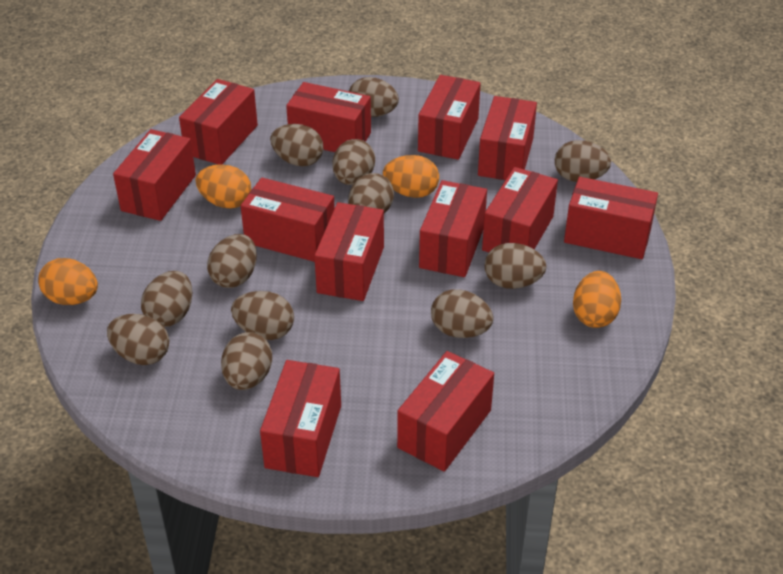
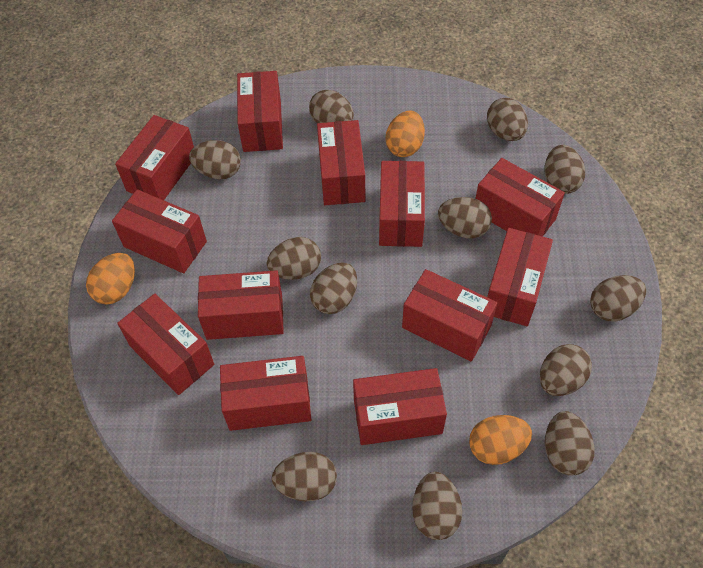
orange egg: [38,258,98,305] [196,164,251,209] [383,155,439,198] [573,271,621,328] = 4 -> [86,253,135,304] [386,111,425,157] [469,415,532,465] = 3

